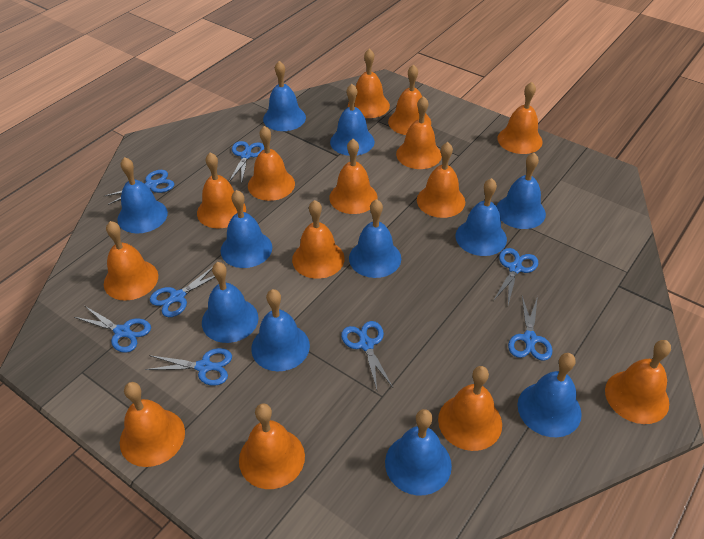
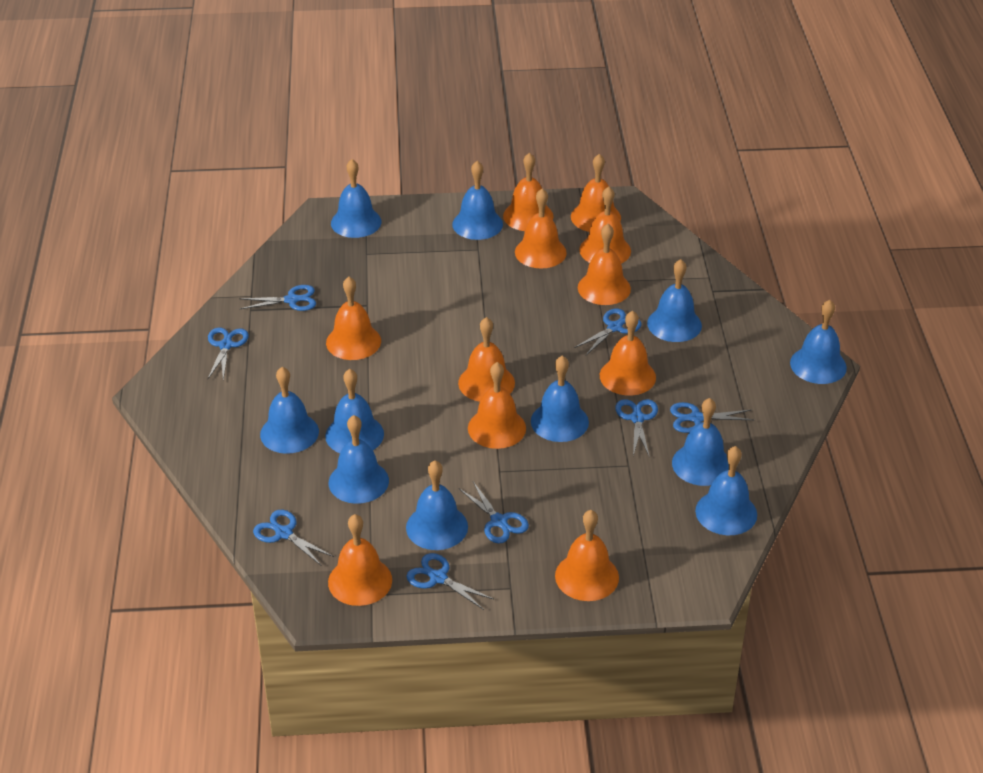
orange bell: [104,221,158,300] [120,382,185,467] [197,152,246,228] [239,403,305,489] [248,126,295,201] [292,200,345,279] [329,139,378,214] [348,48,390,118] [388,64,431,135] [396,96,442,169] [417,142,465,218] [438,366,502,451] [498,82,542,154] [605,340,671,424] = 14 -> [326,277,381,360] [328,514,392,606] [458,317,515,402] [468,362,526,449] [503,152,554,231] [515,188,567,268] [555,510,619,601] [571,154,621,232] [578,224,631,305] [579,187,631,264] [600,311,656,396] = 11

